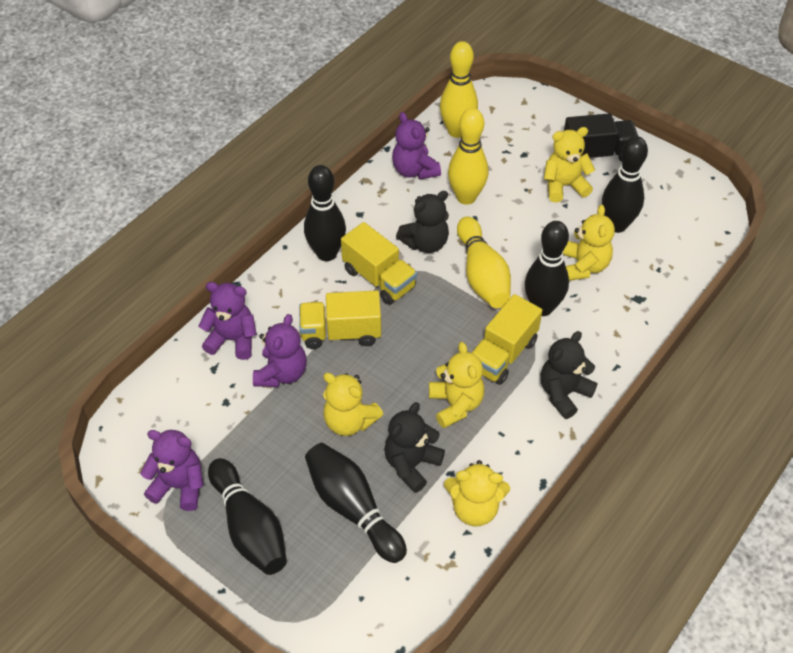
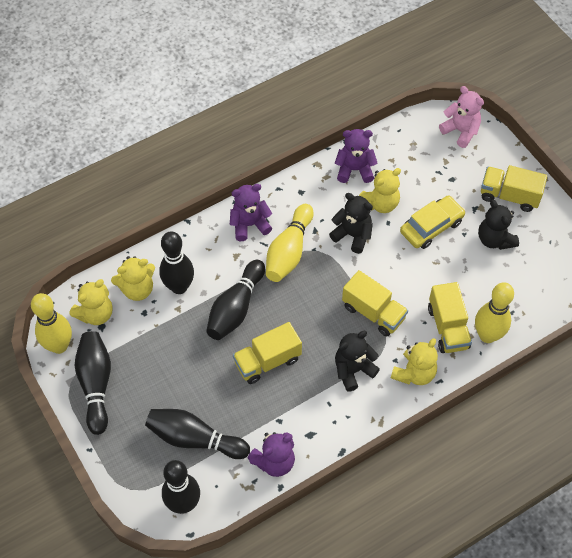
black truck: [564,113,638,162] = 1 -> none = 0
pink teddy bear: none = 0 -> [439,86,484,148] = 1
purple teddy bear: [140,430,203,511] [199,282,257,360] [253,314,307,387] [392,112,441,180] = 4 -> [230,184,272,241] [248,432,295,477] [335,129,378,183] = 3
yellow car: none = 0 -> [400,196,466,249] = 1
yellow teddy bear: [323,373,383,436] [429,342,485,428] [444,460,510,527] [544,127,595,202] [563,205,615,281] = 5 -> [69,279,113,325] [111,256,155,301] [359,168,401,213] [391,338,438,385] = 4
yellow truck: [299,290,381,349] [341,222,417,305] [471,294,542,385] = 3 -> [233,322,302,384] [342,270,408,337] [428,282,472,353] [481,165,547,212] = 4

